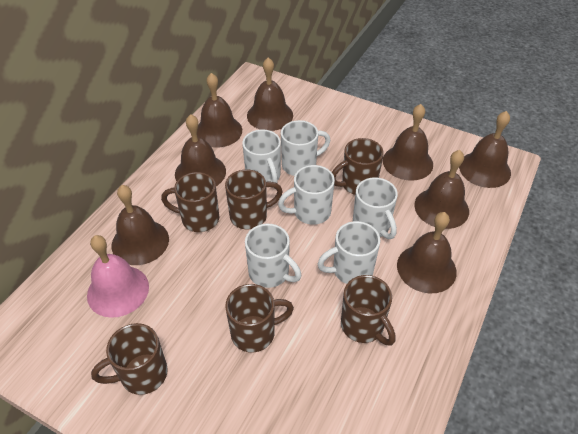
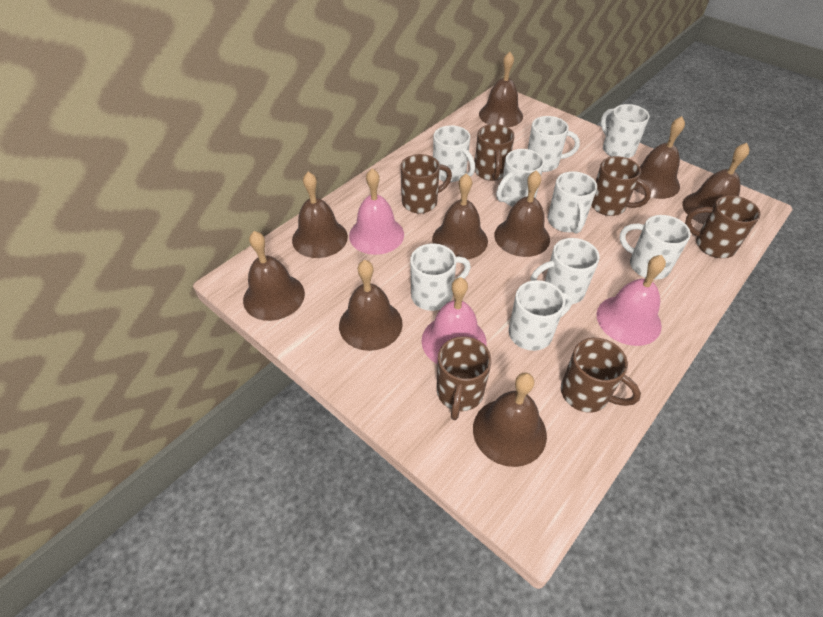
brown bell: [112,185,169,265] [175,114,226,186] [197,73,242,148] [247,57,293,131] [383,104,433,181] [397,212,457,293] [414,150,469,229] [459,111,511,188] = 8 -> [243,231,305,321] [292,172,348,258] [339,260,403,351] [432,173,488,260] [473,373,547,467] [479,52,523,127] [494,170,550,257] [634,116,685,199] [682,143,750,224] = 9
pink bell: [87,235,149,318] = 1 -> [349,168,404,255] [422,277,487,364] [597,255,666,346] = 3
white mug: [242,129,281,183] [245,224,301,288] [278,165,335,225] [281,120,330,176] [318,221,380,284] [353,177,398,239] = 6 -> [410,243,471,311] [433,125,475,182] [496,149,545,207] [509,280,573,351] [528,116,580,172] [531,238,600,304] [548,171,597,233] [601,104,650,158] [619,215,691,280] = 9

